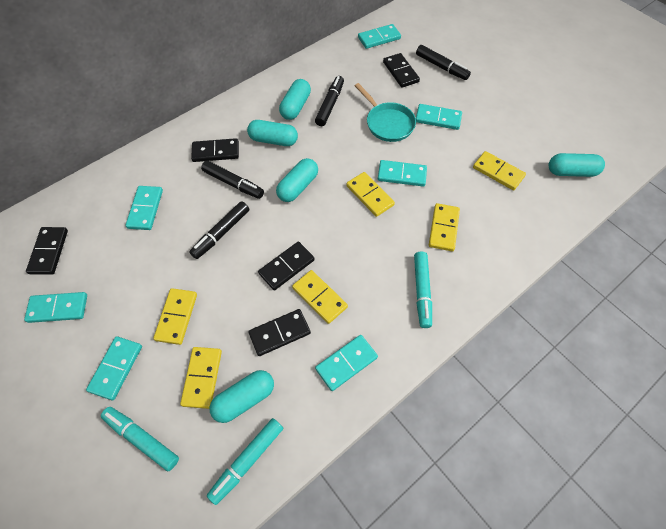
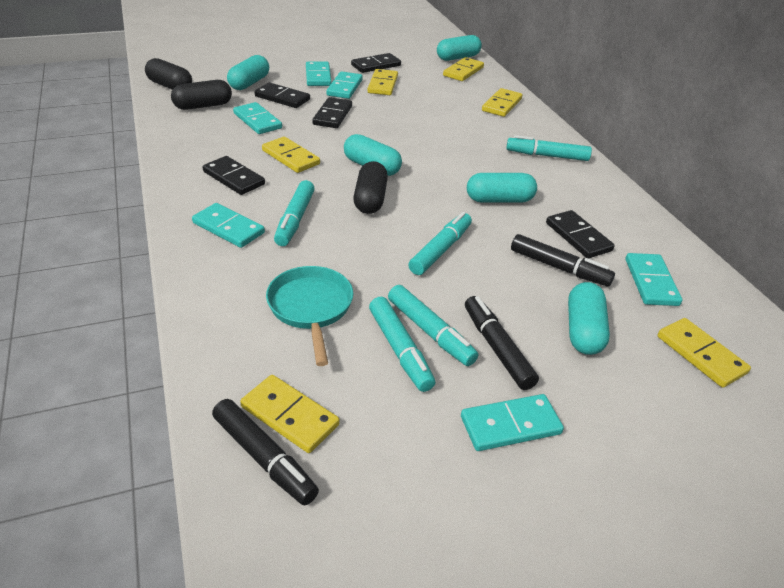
black capsule: none = 0 -> [145,58,192,90] [171,80,232,110] [353,161,388,214] = 3
black marker: [189,201,249,259] [201,161,264,199] [315,76,344,126] [416,45,471,80] = 4 -> [212,399,319,505] [465,296,539,390] [511,234,615,287] = 3
turquoise domino: [24,292,87,323] [86,336,142,400] [125,186,163,230] [315,335,378,391] [358,24,401,49] [378,160,427,187] [416,104,462,130] = 7 -> [192,203,265,248] [233,102,282,134] [306,62,332,86] [326,71,363,99] [461,394,564,451] [626,253,682,306] = 6
turquoise marker: [101,407,179,471] [207,418,283,505] [414,251,432,328] = 3 -> [274,180,315,246] [369,297,435,392] [388,285,478,366] [408,212,472,275] [506,135,592,161] = 5

